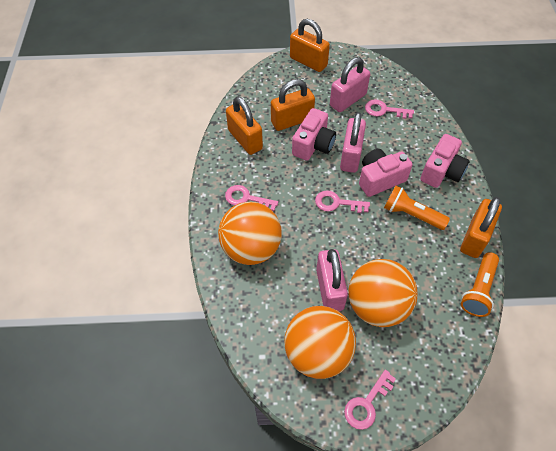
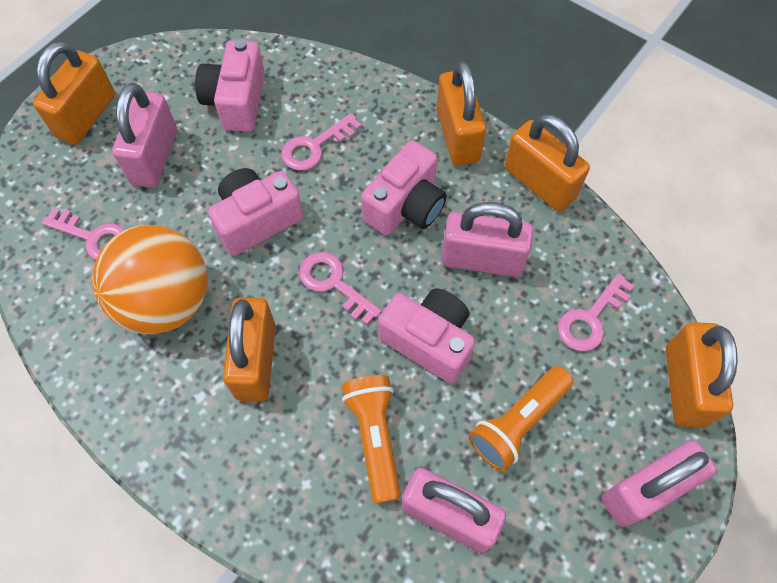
orange ball: [218,202,282,265] [284,306,356,379] [348,259,418,327] = 3 -> [92,225,207,334] = 1
orange padlock: [226,97,263,155] [271,79,315,131] [290,19,330,72] [460,197,502,258] = 4 -> [33,41,115,145] [223,297,276,401] [436,61,486,166] [505,114,590,212] [666,322,738,428] = 5
pink camera: [292,108,336,161] [359,149,413,197] [420,134,470,188] = 3 -> [195,39,265,132] [208,168,303,256] [361,140,447,235] [378,288,475,383] = 4
pink padlock: [316,249,348,311] [330,57,370,112] [340,112,366,173] = 3 -> [112,83,177,188] [401,468,506,553] [441,202,533,277] [602,440,717,527] = 4

